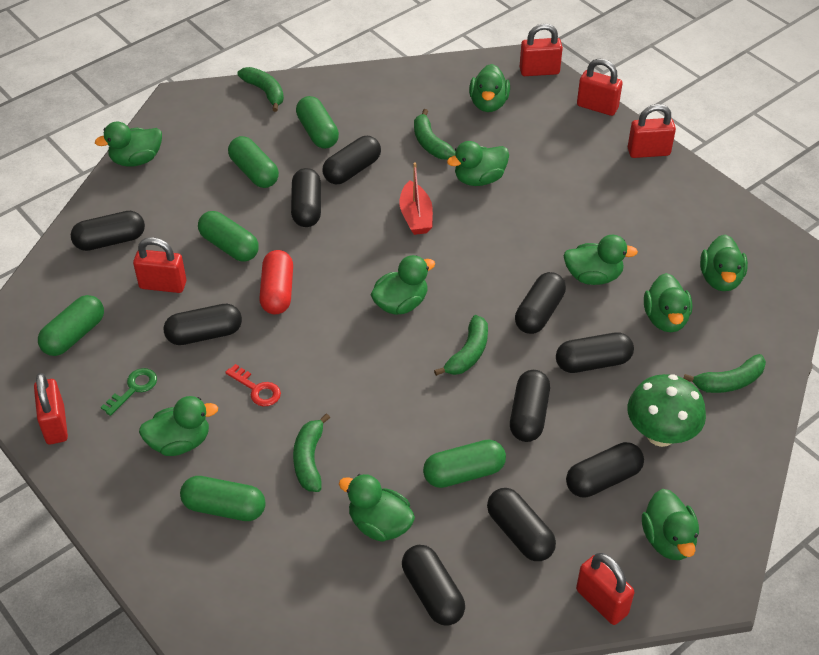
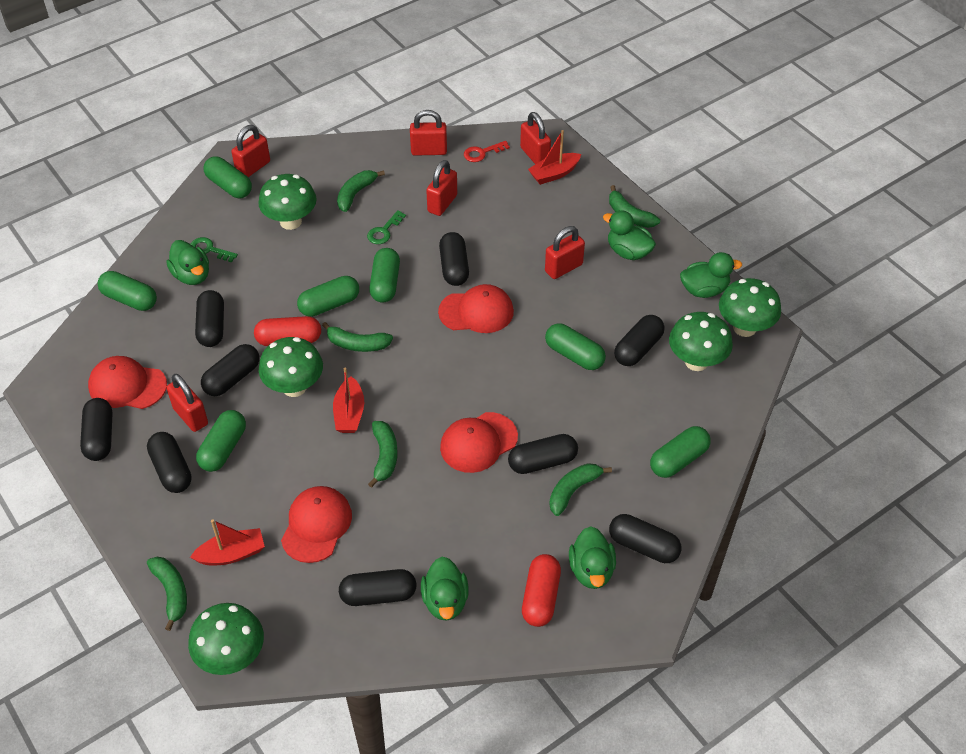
black capsule: [71,211,145,251] [164,304,242,345] [291,168,321,227] [322,136,381,184] [402,545,465,626] [487,488,556,561] [510,370,550,442] [515,272,566,334] [556,332,634,373] [566,442,644,498] = 10 -> [80,398,113,461] [147,432,192,493] [195,290,224,347] [201,344,259,396] [339,569,417,606] [439,232,469,286] [508,434,578,474] [609,514,682,563] [614,315,665,366] = 9
green banana: [237,67,284,112] [293,413,330,492] [414,109,455,160] [434,315,488,376] [684,354,766,393] = 5 -> [147,557,187,631] [322,322,393,352] [337,170,385,212] [368,421,398,488] [549,463,612,516] [609,185,660,228] = 6
green capsule: [38,295,104,356] [180,476,266,521] [198,211,259,262] [228,136,279,188] [296,96,339,149] [423,440,506,488] = 6 -> [98,271,157,311] [196,410,246,472] [203,156,252,198] [297,276,359,317] [369,248,400,303] [545,323,606,370] [650,426,711,478] = 7
green duck: [95,122,162,167] [139,396,218,456] [339,474,415,542] [371,255,435,315] [447,141,509,186] [469,64,510,112] [563,235,638,285] [642,489,699,560] [644,273,692,332] [700,234,748,291] = 10 -> [166,240,209,285] [421,557,469,621] [569,526,616,589] [603,211,656,260] [680,252,742,298] = 5
green key: [101,368,157,416] = 1 -> [191,237,238,262] [367,210,406,244] = 2
green mushroom: [627,374,706,447] = 1 -> [188,603,264,675] [258,174,317,230] [259,337,323,397] [669,312,733,371] [719,278,781,337] = 5
red boat: [399,162,433,235] = 1 -> [190,519,265,565] [333,368,364,433] [528,130,581,185] = 3
red cap: none = 0 -> [88,356,167,409] [281,486,352,563] [438,284,514,333] [440,412,518,473] = 4
red capsule: [259,250,293,315] = 1 -> [254,316,321,346] [522,554,561,627] = 2

